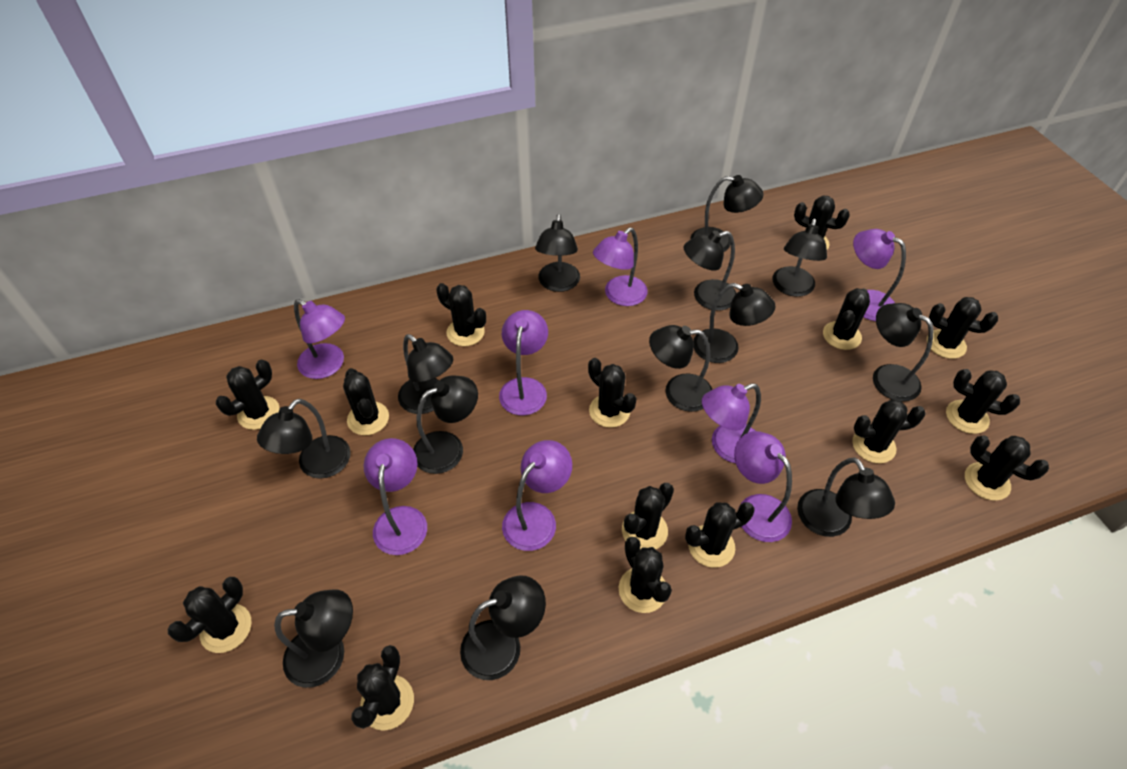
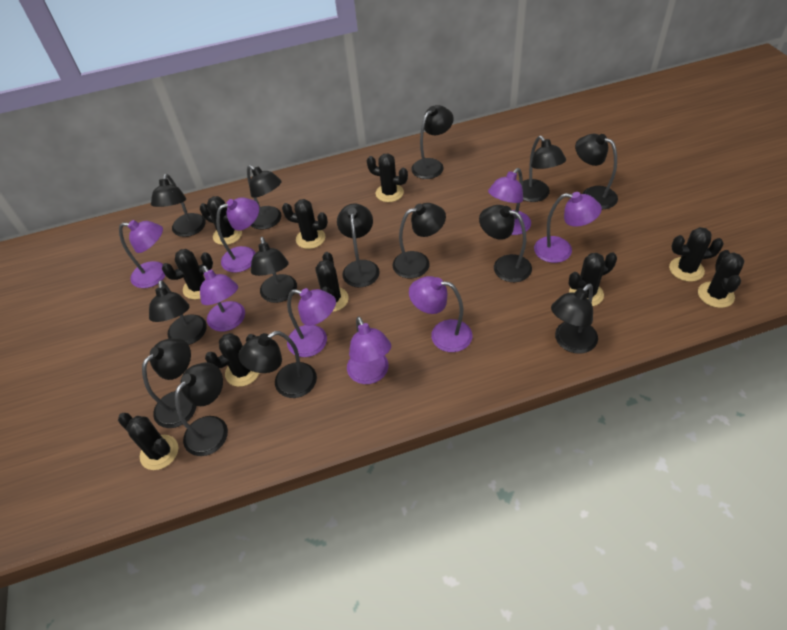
black cactus: [168,577,252,653] [216,360,280,430] [343,368,389,435] [351,645,414,731] [436,283,486,346] [588,358,637,428] [618,537,672,613] [622,483,674,549] [685,502,755,568] [794,195,850,249] [823,288,870,350] [852,399,926,463] [927,297,998,359] [946,369,1020,434] [965,435,1049,501] = 15 -> [118,413,178,470] [162,249,213,300] [200,196,242,245] [205,333,259,387] [282,199,328,249] [315,252,349,312] [367,153,408,202] [569,252,617,306] [669,227,724,282] [698,250,744,308] = 10
black lamp: [257,399,351,479] [274,589,353,688] [398,334,453,414] [413,375,478,474] [460,575,546,680] [535,214,580,292] [649,325,712,412] [684,231,737,311] [690,175,764,252] [693,283,776,363] [772,218,827,297] [797,457,895,537] [873,303,933,402] = 13 -> [142,338,196,428] [149,280,207,345] [151,174,206,237] [175,362,228,456] [238,331,317,398] [247,165,282,229] [251,237,297,303] [337,204,380,287] [393,203,446,278] [411,105,454,179] [479,205,532,282] [522,136,566,202] [551,284,598,354] [575,134,618,209] = 14

